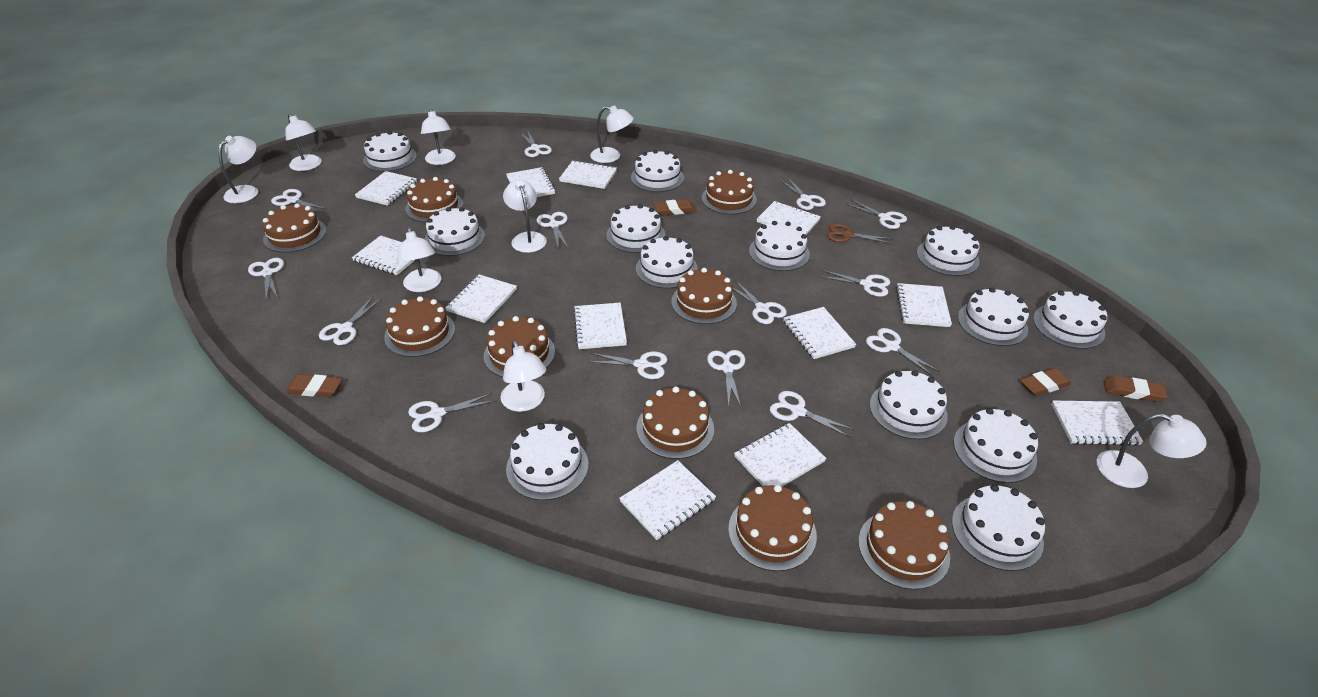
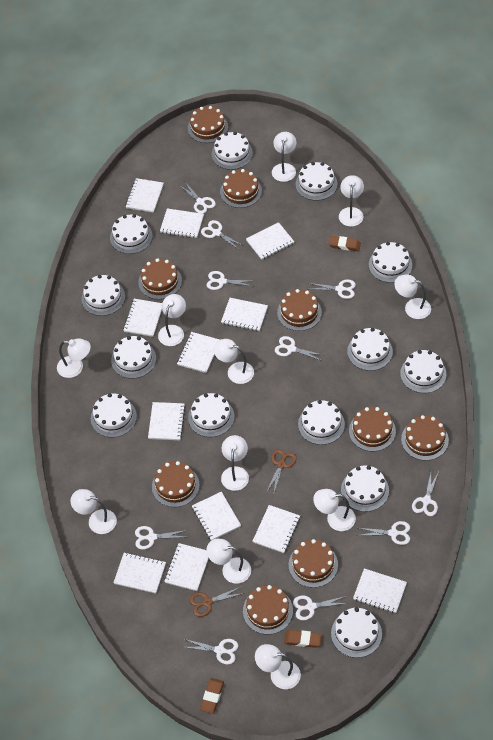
brown eraser: [285,374,342,397] [654,199,696,216] [1020,368,1071,396] [1104,375,1168,402] = 4 -> [200,678,224,714] [284,630,322,648] [329,236,361,251] = 3
brown scissors: [827,223,893,244] = 1 -> [189,586,244,617] [267,449,296,492] = 2
white lamp: [218,136,258,203] [285,114,321,171] [397,227,441,292] [421,108,456,165] [501,340,546,412] [503,180,547,253] [590,105,633,163] [1096,414,1207,488] = 8 -> [57,338,91,378] [71,489,117,534] [158,294,186,346] [206,539,251,584] [214,339,254,384] [221,435,249,491] [255,644,301,689] [272,132,296,182] [313,489,356,531] [339,175,364,227] [395,275,431,319] = 11
white scissors: [248,258,284,299] [271,189,327,213] [319,297,381,345] [408,393,495,432] [520,131,552,157] [537,212,568,248] [590,352,667,379] [707,350,745,407] [733,280,787,324] [770,391,855,437] [780,178,826,210] [819,270,890,297] [847,199,907,229] [866,328,940,376] = 14 -> [135,526,188,550] [179,181,216,214] [184,639,238,664] [201,220,244,249] [207,271,252,290] [275,336,322,361] [293,596,348,620] [309,280,356,299] [357,521,410,545] [412,472,439,516] = 10

